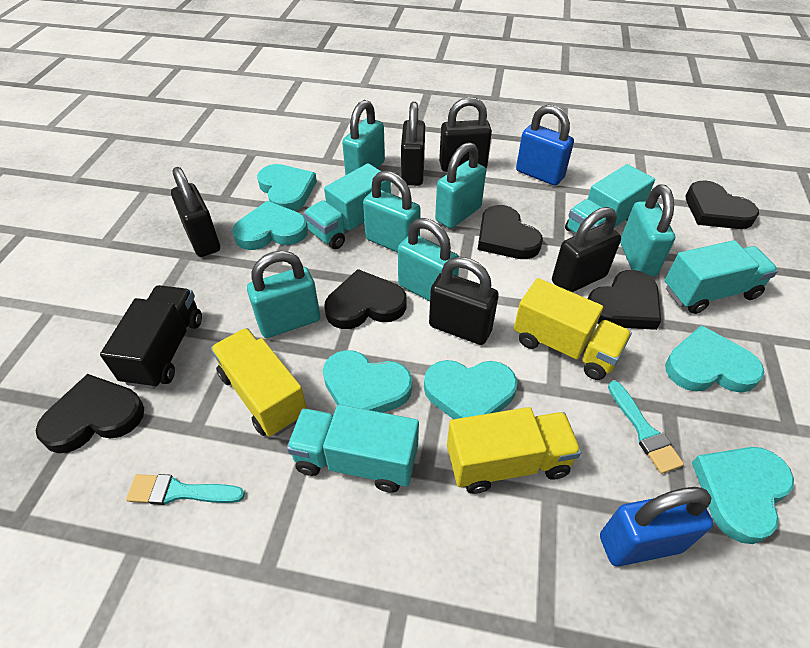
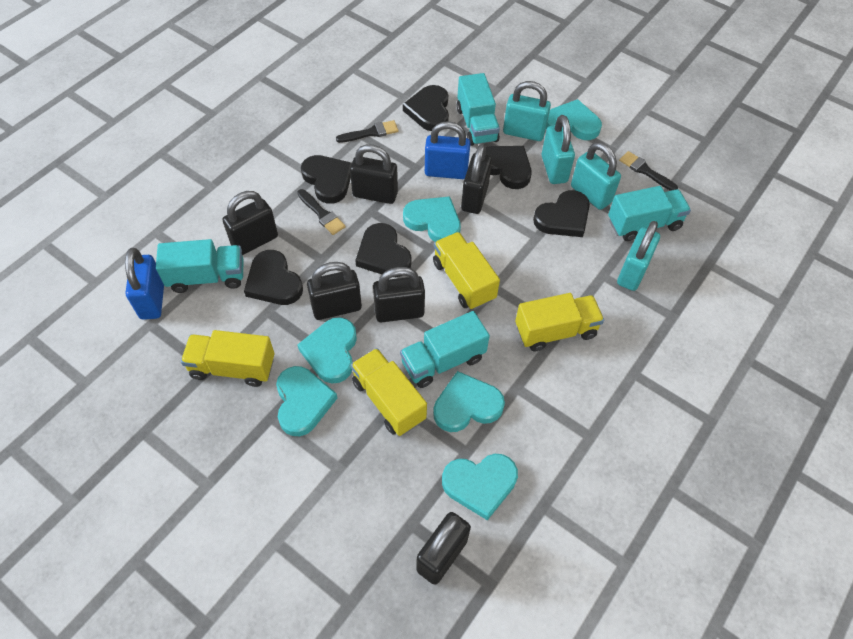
black brush: none = 0 -> [297,189,346,235] [336,120,399,143] [619,151,678,191] = 3
black heart: [35,374,144,453] [324,269,407,329] [478,205,543,259] [588,270,661,330] [686,180,759,229] = 5 -> [244,250,303,305] [301,155,352,204] [355,223,411,277] [403,85,449,131] [486,146,532,189] [533,190,590,237] = 6
black padlock: [171,167,220,257] [401,102,425,186] [429,257,499,345] [439,97,492,172] [552,207,621,292] = 5 -> [223,191,278,255] [307,262,362,320] [350,144,398,204] [373,267,425,323] [416,512,471,585] [461,144,492,214] = 6
black truck: [100,285,202,389] = 1 -> none = 0
turquoise brush: [126,474,245,505] [608,381,684,474] = 2 -> none = 0
turquoise padlock: [247,251,320,338] [342,100,385,175] [363,171,421,253] [398,218,459,301] [435,142,486,229] [620,185,675,276] = 6 -> [503,81,551,141] [541,115,575,184] [571,142,621,210] [617,221,660,291] = 4
yellow truck: [211,328,307,437] [447,407,581,494] [514,278,632,380] = 3 -> [181,330,275,387] [351,348,427,436] [433,232,500,310] [515,293,604,351] = 4

